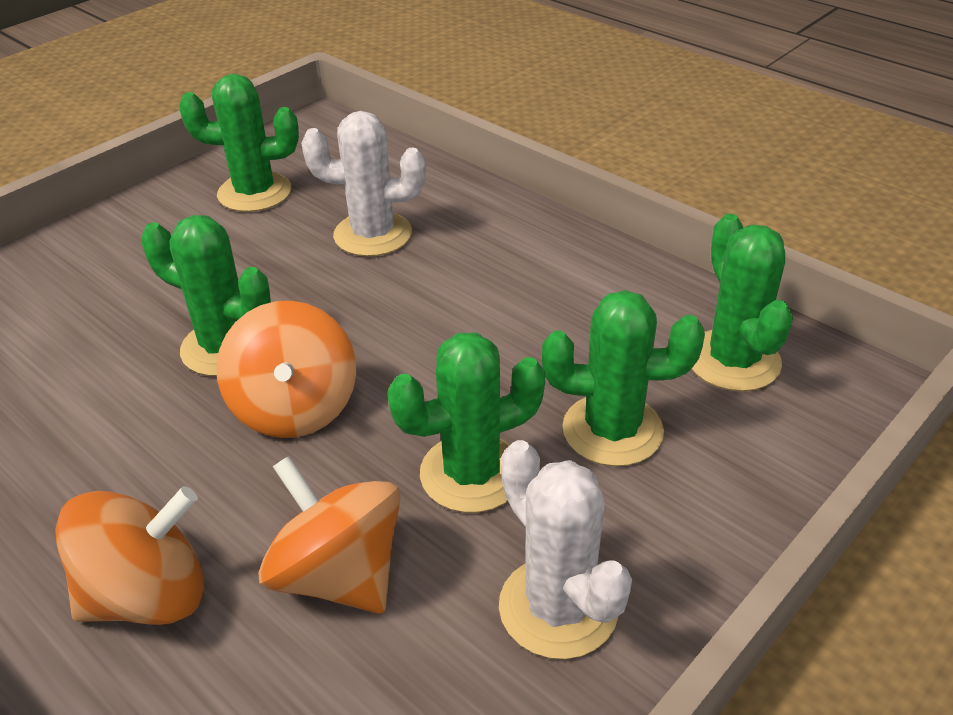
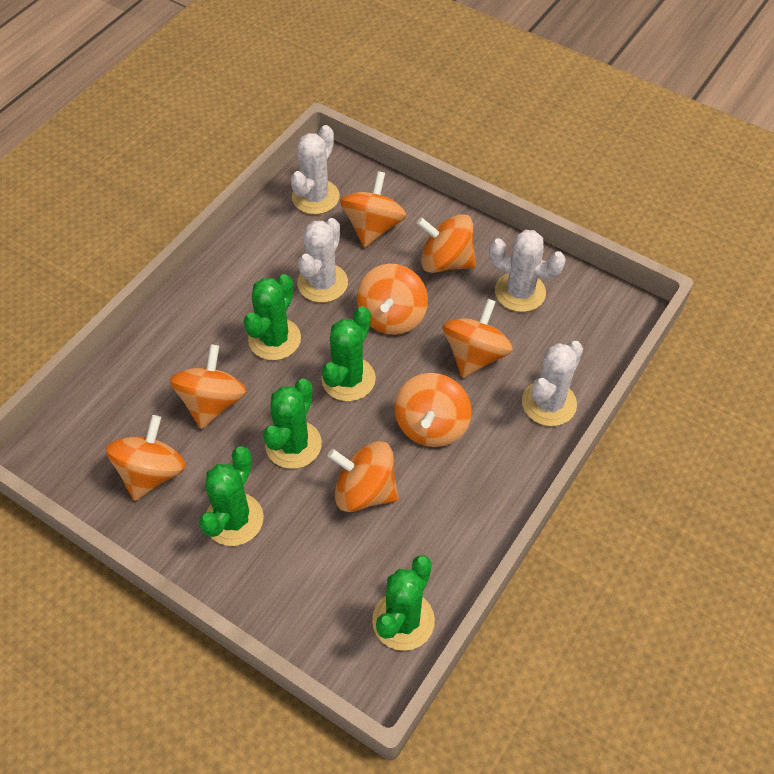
orange spinning top: [55,486,204,625] [216,301,356,438] [258,456,400,614] = 3 -> [106,415,186,501] [170,344,246,429] [328,441,399,512] [340,171,406,247] [357,264,428,335] [394,373,472,447] [417,214,476,273] [443,299,513,378] = 8
white cactus: [302,111,426,257] [499,440,632,659] = 2 -> [291,125,340,214] [297,218,348,303] [489,230,566,312] [522,341,583,426] = 4

